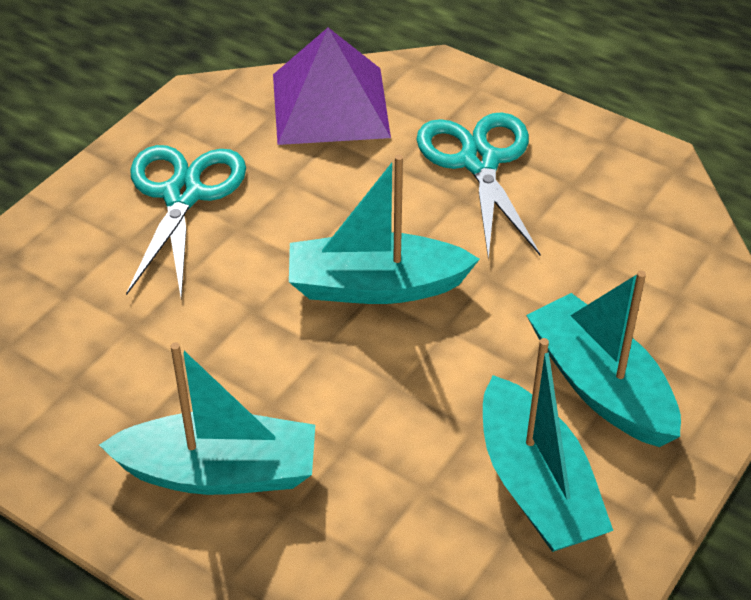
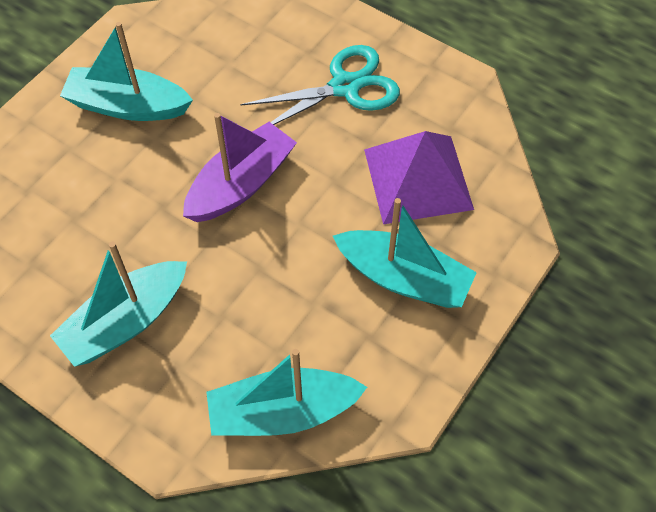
purple boat: none = 0 -> [183,113,297,222] = 1
turquoise scissors: [126,145,246,298] [416,112,541,259] = 2 -> [241,45,400,125] = 1

